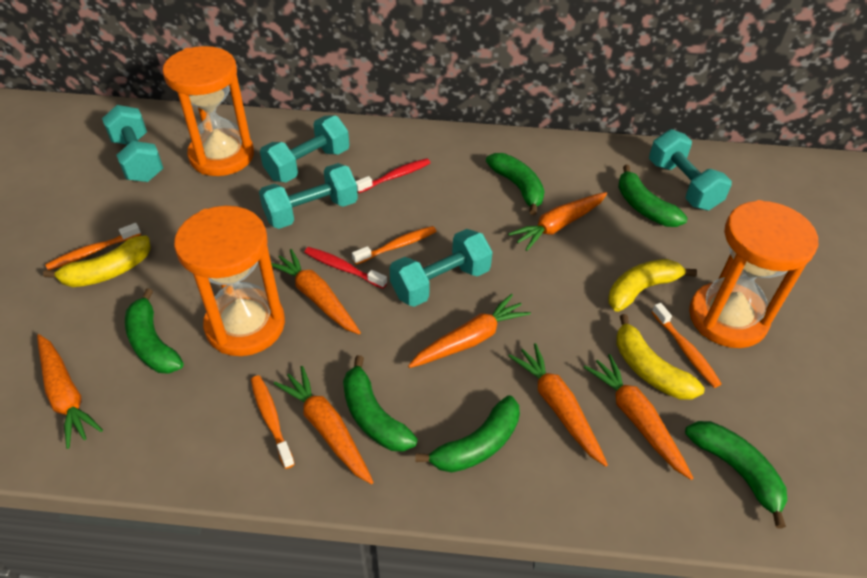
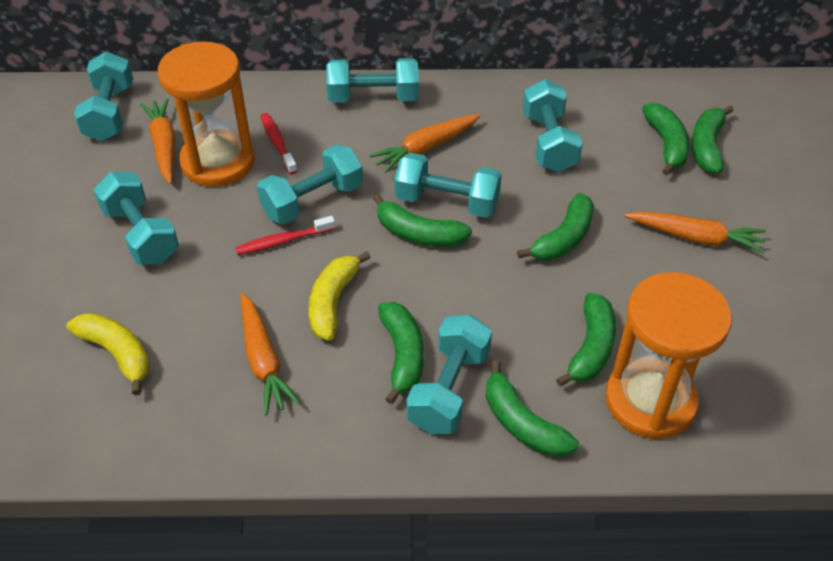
green banana: [125,289,184,374] [343,355,418,452] [415,395,520,473] [486,153,545,215] [618,165,688,227] [685,421,787,529] = 6 -> [373,194,472,247] [378,302,424,404] [486,361,579,457] [517,193,594,260] [556,293,616,387] [642,103,689,176] [691,105,734,174] = 7
orange carrot: [37,334,103,449] [271,249,361,335] [274,366,374,484] [408,294,531,368] [508,192,607,251] [509,343,608,467] [584,354,693,480] = 7 -> [140,98,175,184] [241,293,300,415] [369,114,481,173] [625,211,766,254] = 4
orange hourglass: [163,46,254,176] [174,206,285,356] [689,200,819,348] = 3 -> [158,42,255,187] [605,272,732,439] = 2
orange toothbrush: [45,223,141,270] [251,375,295,469] [352,226,437,265] [652,303,722,388] = 4 -> none = 0
turquoise dumbbell: [102,105,163,182] [259,163,358,229] [260,115,349,182] [390,229,492,307] [649,129,732,210] = 5 -> [74,51,133,141] [94,172,179,265] [257,144,363,225] [326,58,419,103] [394,153,502,218] [406,314,492,434] [523,79,583,172] = 7
yellow banana: [43,236,151,287] [608,259,697,312] [616,314,705,400] = 3 -> [66,313,150,395] [309,251,371,341] = 2

